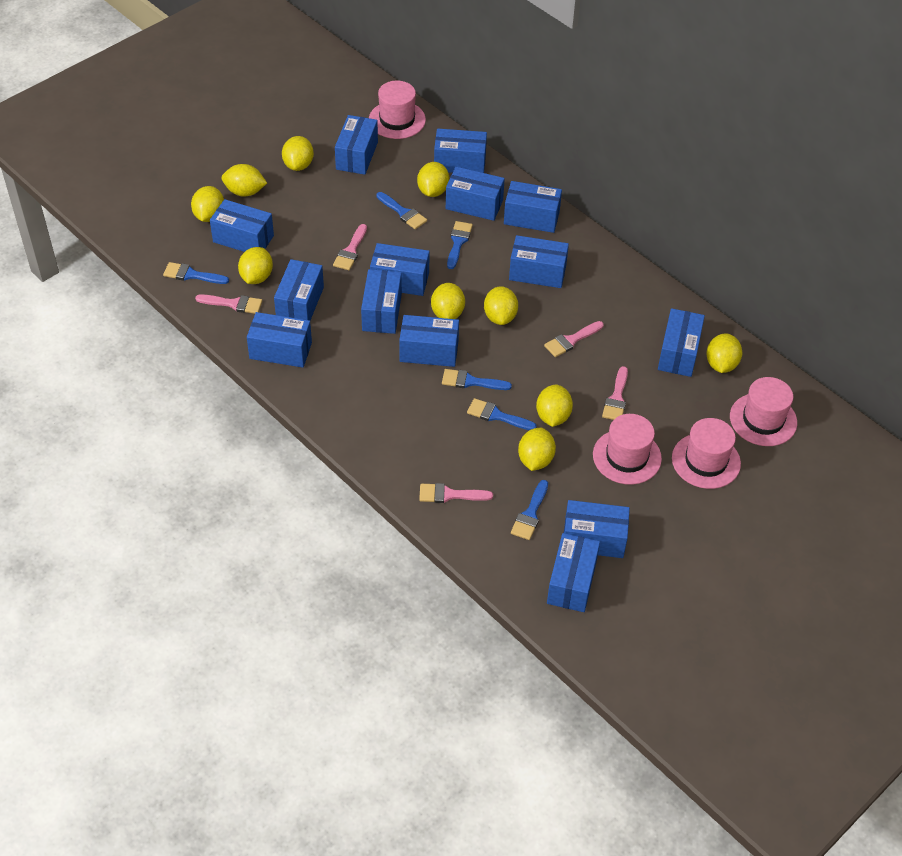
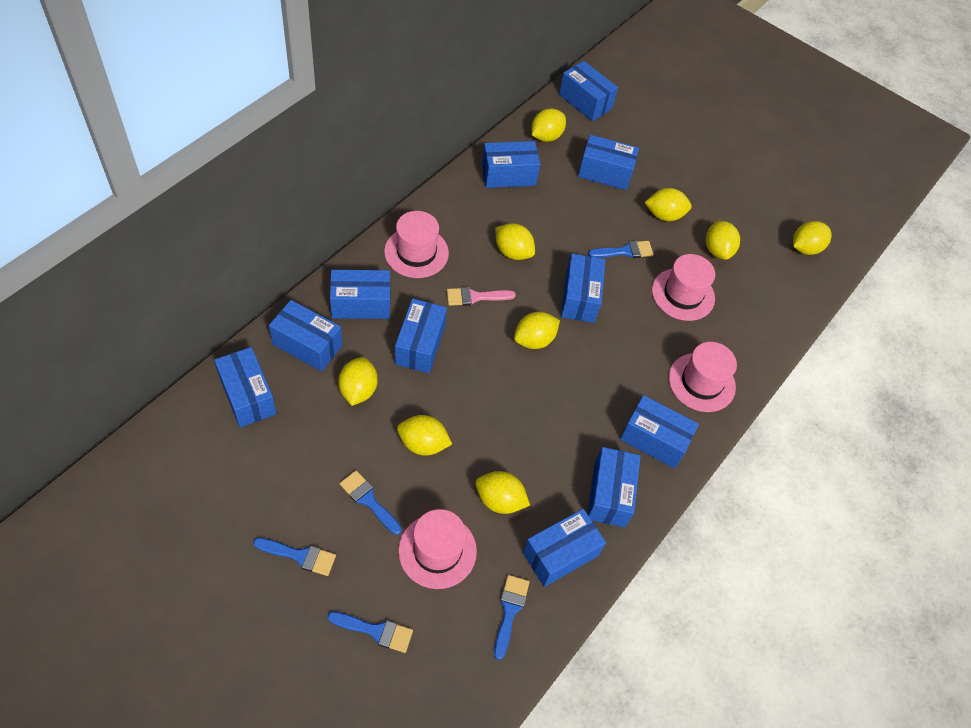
blue box: [210,199,274,252] [247,312,312,368] [274,259,324,321] [335,115,378,175] [361,269,402,334] [370,243,430,296] [399,315,459,367] [434,129,487,173] [446,167,505,221] [504,181,562,233] [509,235,569,288] [547,533,600,612] [564,500,630,558] [658,308,705,377] = 14 -> [214,347,277,428] [269,300,342,372] [330,270,390,319] [395,299,447,373] [482,141,540,188] [523,509,606,587] [559,61,618,121] [561,254,605,323] [578,135,639,190] [588,447,640,528] [620,395,699,469] = 11
blue brush: [163,262,229,284] [376,192,427,229] [442,369,512,390] [447,221,473,269] [467,398,537,430] [511,480,548,540] = 6 -> [253,538,336,576] [328,611,413,653] [340,471,402,535] [494,575,529,660] [588,241,654,258] = 5
pink brush: [195,294,262,314] [333,224,367,270] [419,483,493,503] [544,321,604,357] [602,366,628,420] = 5 -> [447,287,516,306] = 1
yellow lemon: [191,186,224,222] [221,164,267,197] [238,247,273,284] [282,136,314,171] [417,162,449,197] [431,283,465,319] [484,286,518,325] [518,428,556,471] [536,384,573,427] [706,333,742,373] = 10 -> [338,357,378,406] [397,415,452,456] [476,471,530,514] [495,223,535,260] [514,312,560,349] [532,108,566,142] [645,188,692,221] [706,221,740,260] [793,221,831,255] = 9

